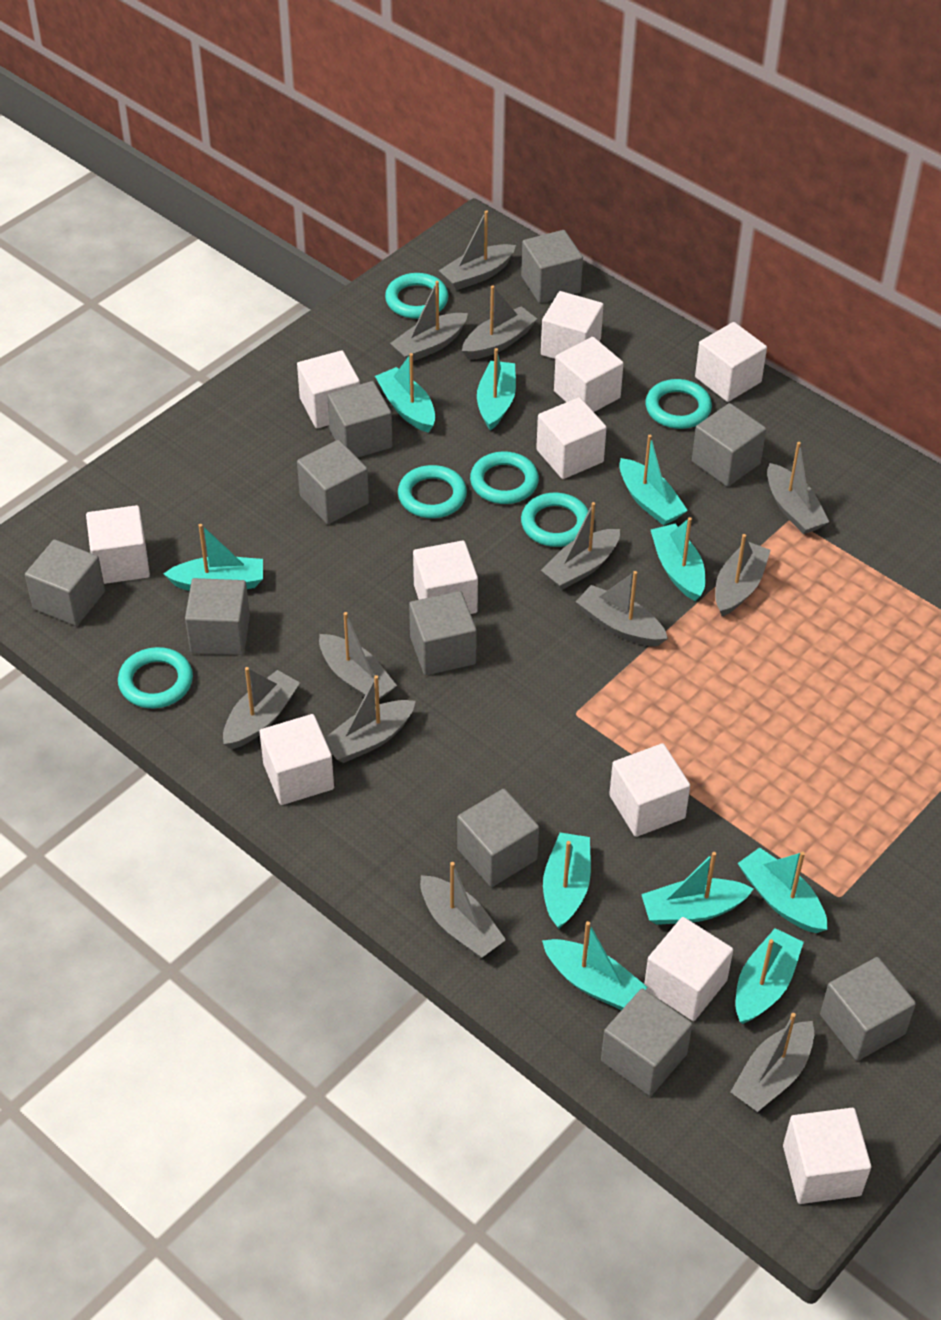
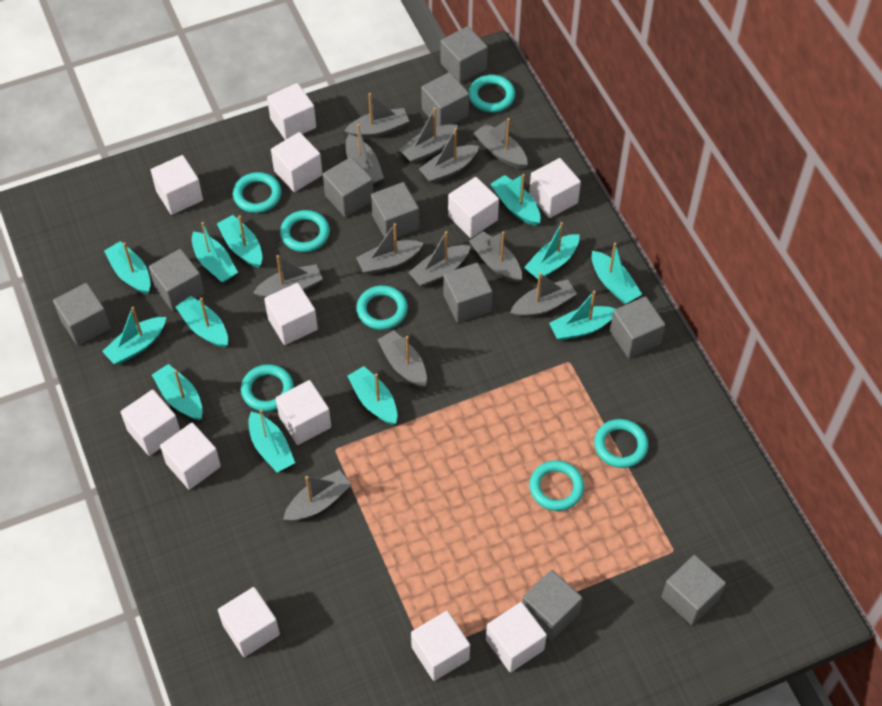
turquoise boat: [164,524,263,591] [375,353,435,433] [477,348,516,431] [542,921,647,1010] [543,833,591,929] [619,435,688,526] [641,852,754,925] [651,517,705,601] [735,928,804,1024] [738,848,828,933] = 10 -> [102,307,166,364] [104,241,151,294] [152,364,203,420] [176,296,228,348] [192,222,238,283] [217,215,262,268] [249,410,295,472] [347,366,397,425] [491,174,541,226] [524,222,580,279] [549,291,615,341] [591,243,642,304] = 12
turquoise ring: [118,647,193,708] [385,273,448,319] [398,465,467,518] [470,451,539,504] [521,493,588,547] [645,379,712,429] = 6 -> [233,172,282,213] [241,364,294,412] [280,210,330,252] [356,285,408,330] [469,75,515,112] [529,460,584,511] [594,419,648,468] = 7
white cube: [86,505,150,584] [259,714,334,805] [297,350,360,428] [413,540,478,614] [536,397,607,479] [541,291,604,359] [554,337,624,412] [609,743,690,837] [644,917,733,1021] [695,322,767,402] [783,1108,871,1204] = 11 -> [120,390,180,456] [151,155,203,215] [160,423,221,490] [218,587,280,657] [264,283,318,345] [267,83,316,140] [271,132,323,192] [276,380,331,445] [411,611,470,681] [448,177,499,238] [486,602,547,672] [529,158,581,218] = 12

